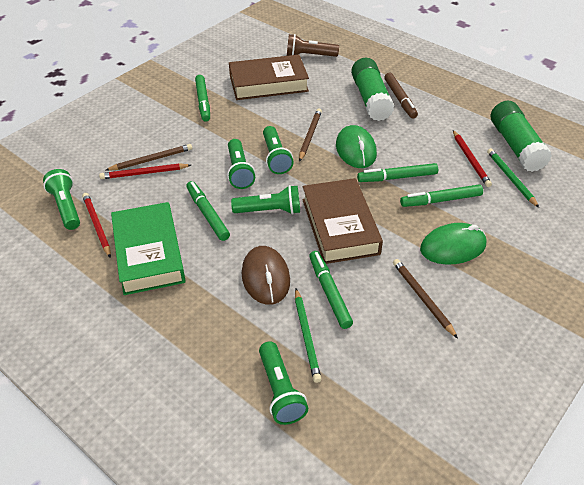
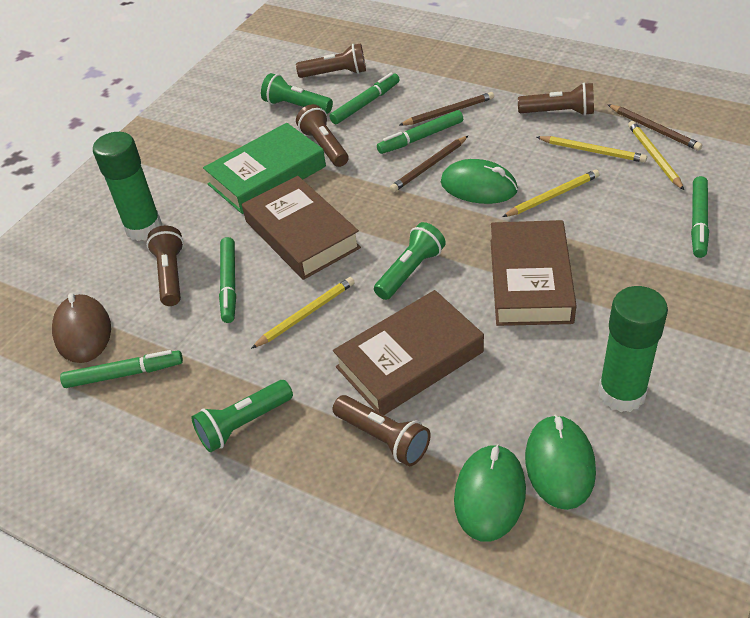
brown book: [229,55,309,100] [302,178,383,264] = 2 -> [242,176,361,280] [333,290,484,415] [490,220,577,326] = 3
brown flashlight: [287,34,339,57] = 1 -> [147,225,184,306] [296,43,366,78] [296,104,348,167] [333,395,431,466] [518,83,594,116] = 5
brown marker: [384,73,418,119] = 1 -> none = 0
green flashlight: [43,169,80,230] [227,139,256,189] [231,185,300,215] [259,341,308,425] [263,126,293,174] = 5 -> [192,380,293,452] [261,73,333,114] [374,222,446,300] = 3
green mouse: [336,125,377,168] [420,223,486,265] = 2 -> [441,159,518,204] [454,444,526,542] [525,414,596,510] = 3
green pencil: [295,289,321,383] [487,148,539,208] = 2 -> none = 0
red pencil: [82,193,111,258] [99,163,191,179] [453,130,492,187] = 3 -> none = 0
yellow pencil: none = 0 -> [251,277,355,349] [502,169,600,217] [536,136,647,163] [628,121,684,190] = 4

